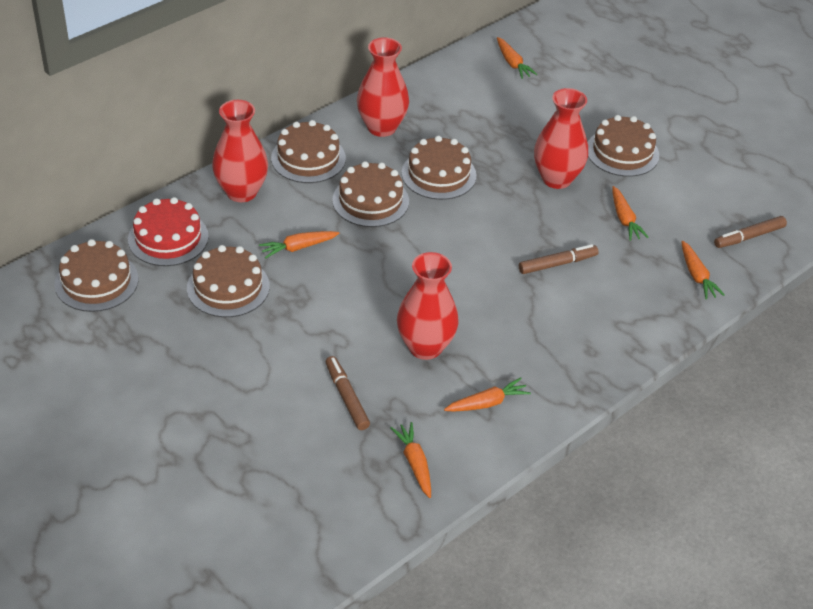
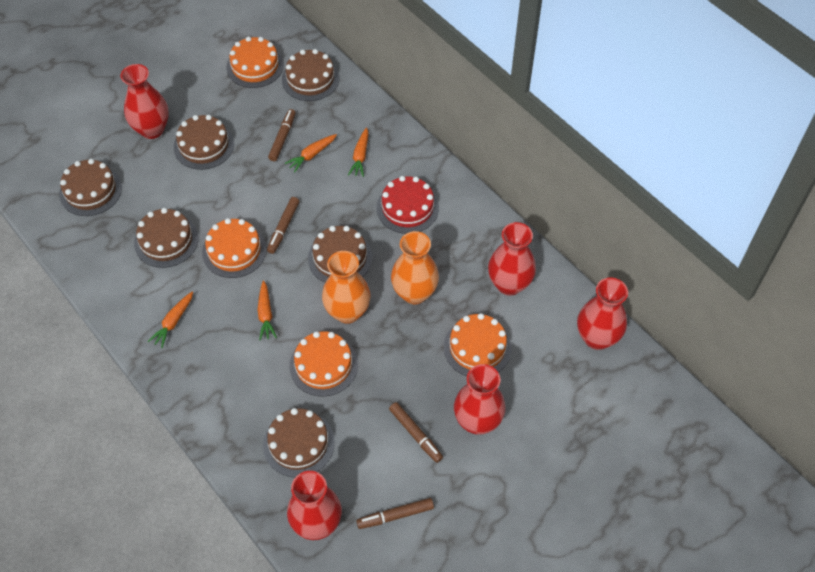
brown marker: [326,356,370,430] [519,244,598,274] [714,216,787,248] = 3 -> [267,197,299,254] [268,109,296,161] [356,498,434,529] [389,402,443,463] = 4
orange cake: none = 0 -> [202,218,267,278] [226,37,284,88] [289,331,358,397] [444,313,511,376] = 4
orange carrot: [259,231,340,259] [390,422,431,498] [444,378,531,412] [497,37,537,79] [612,186,649,241] [681,241,725,299] = 6 -> [148,291,193,348] [258,280,277,340] [285,134,337,172] [348,127,369,177] = 4
orange vase: none = 0 -> [322,251,371,324] [391,231,439,304] = 2
red vase: [212,100,268,202] [357,37,409,137] [397,252,459,360] [534,88,588,189] = 4 -> [121,64,169,139] [287,471,342,540] [454,364,506,435] [488,222,536,296] [577,277,628,350] = 5

